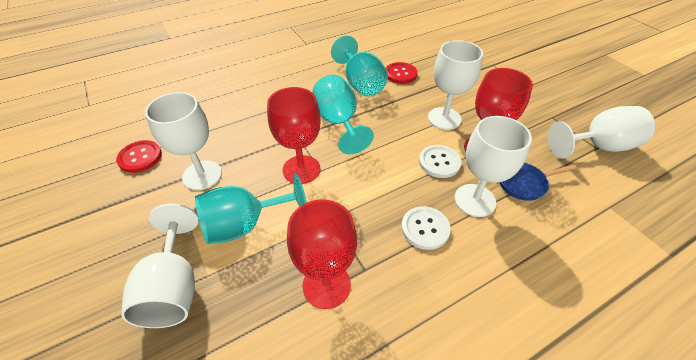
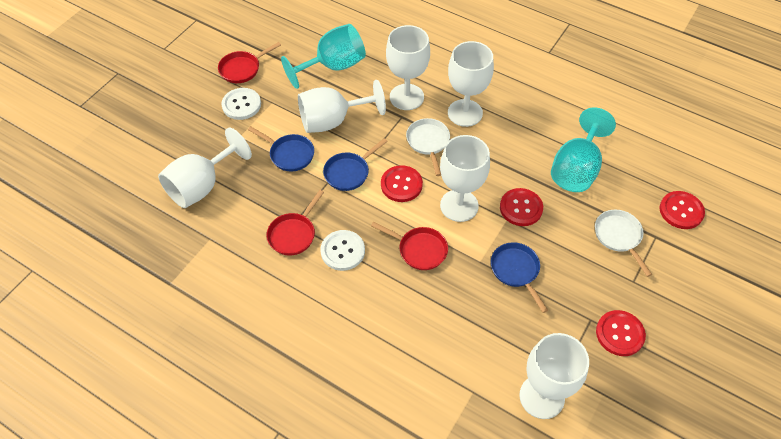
blue pan: [500,163,577,201] = 1 -> [248,126,314,172] [323,138,388,191] [491,242,548,313] = 3
red button: [116,140,162,173] [386,62,418,84] = 2 -> [381,165,423,202] [500,188,543,226] [596,310,646,356] [659,191,705,229] = 4
red goblet: [267,87,321,184] [287,199,357,309] [464,68,533,152] = 3 -> none = 0
red pan: none = 0 -> [218,42,281,83] [267,190,324,256] [371,222,448,270] = 3
turquoise goblet: [195,174,307,244] [312,75,374,154] [331,35,388,96] = 3 -> [281,24,366,89] [551,108,616,192] = 2
white goblet: [121,204,199,328] [145,92,222,190] [428,40,483,130] [454,116,532,217] [548,106,655,159] = 5 -> [158,127,252,208] [298,80,386,133] [386,25,430,110] [440,135,490,222] [448,41,494,127] [519,333,589,419] = 6
white pan: none = 0 -> [406,118,450,176] [595,210,652,277] = 2

